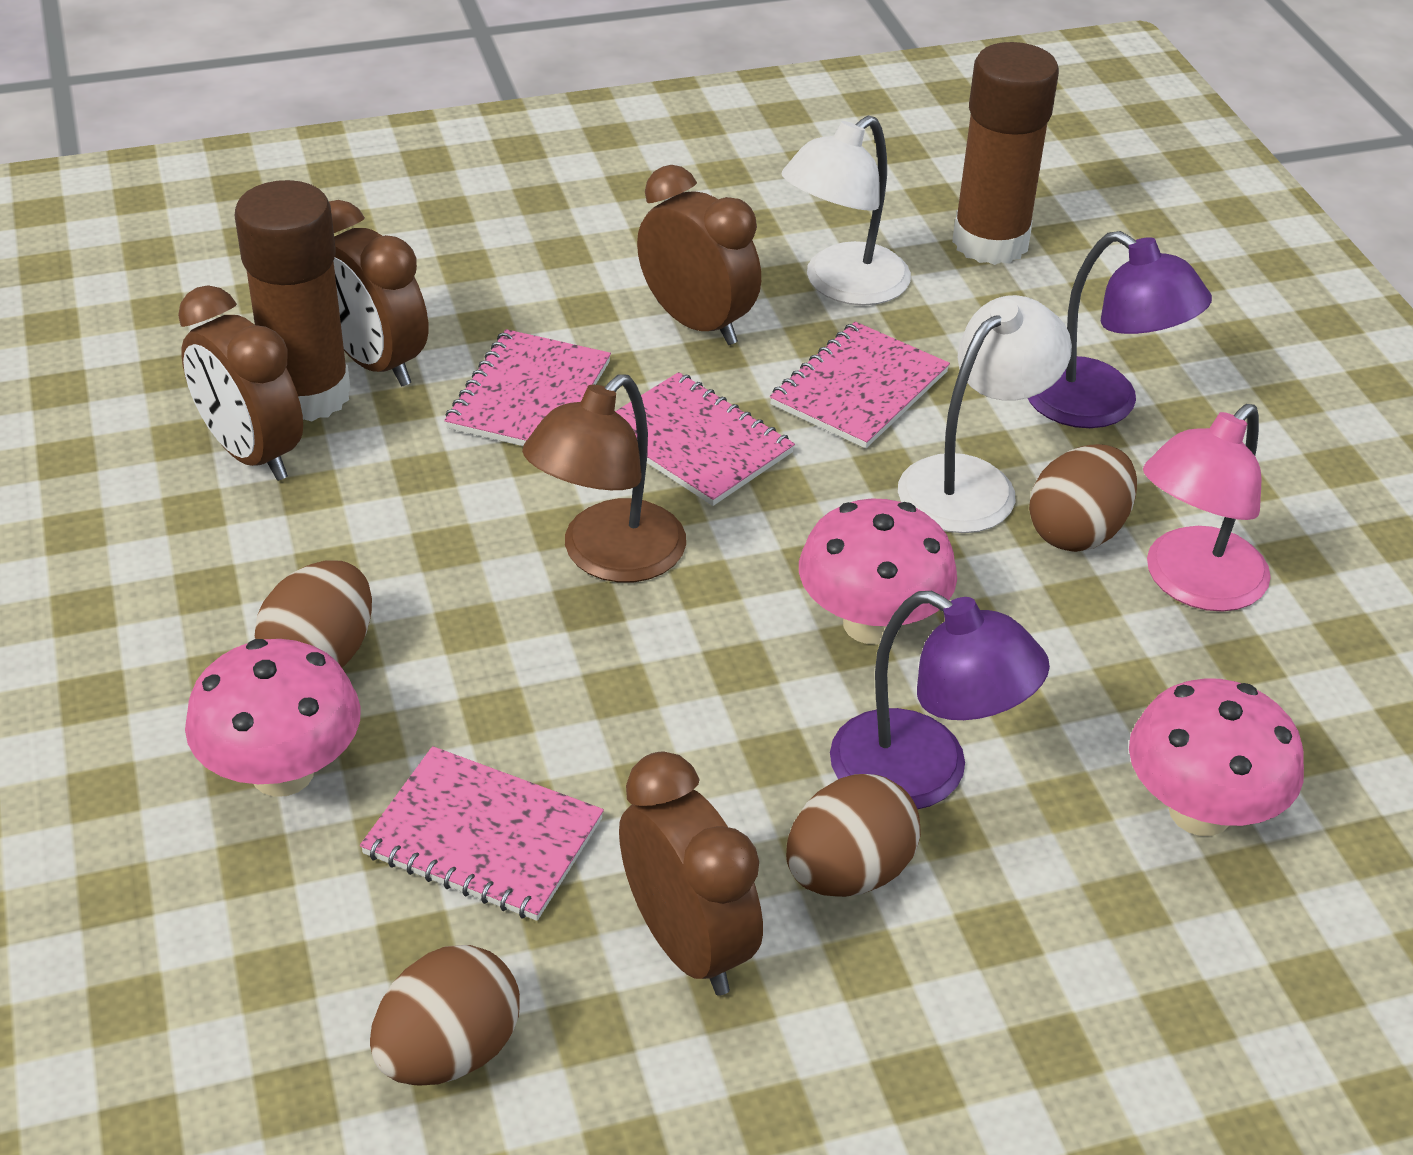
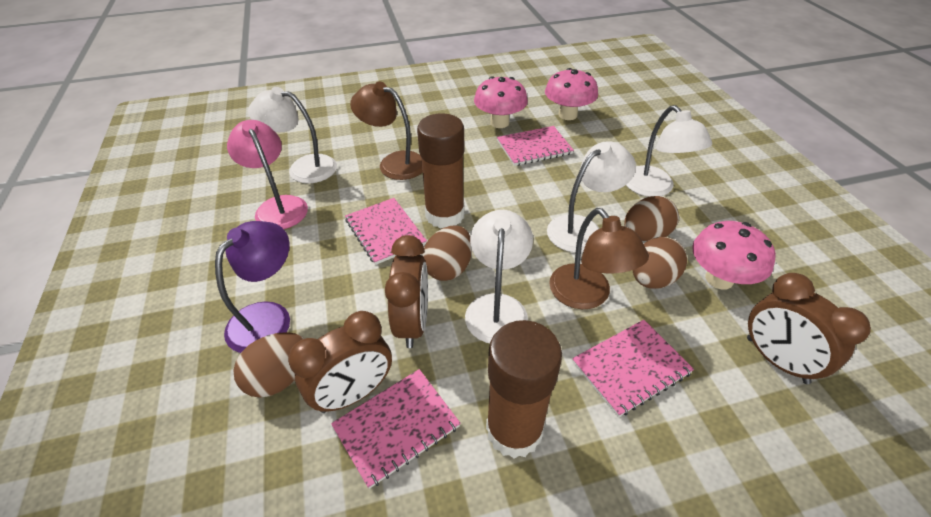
brown clock: [178,285,303,481] [329,200,428,387] [619,751,763,996] [637,165,761,345] = 4 -> [288,311,392,413] [385,235,428,348] [747,273,871,384] = 3
brown lamp: [522,375,686,582] = 1 -> [350,81,423,180] [549,208,649,309] = 2
purple lamp: [830,591,1050,809] [1028,231,1212,428] = 2 -> [215,221,290,353] = 1
white lamp: [781,116,911,306] [898,295,1072,533] = 2 -> [248,87,337,183] [465,210,533,343] [547,141,636,253] [626,105,712,197] = 4

